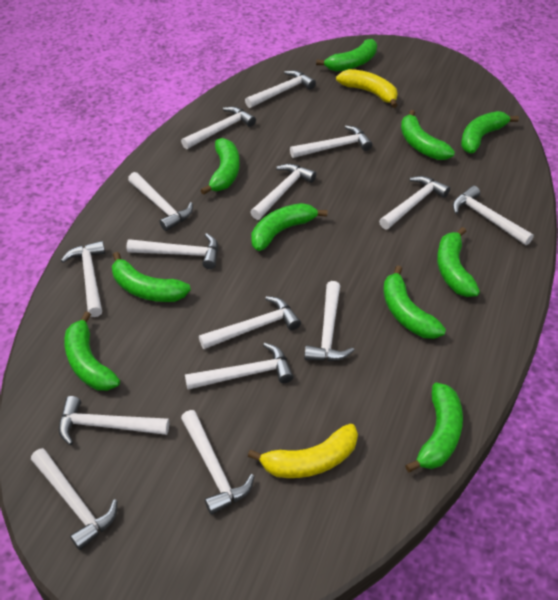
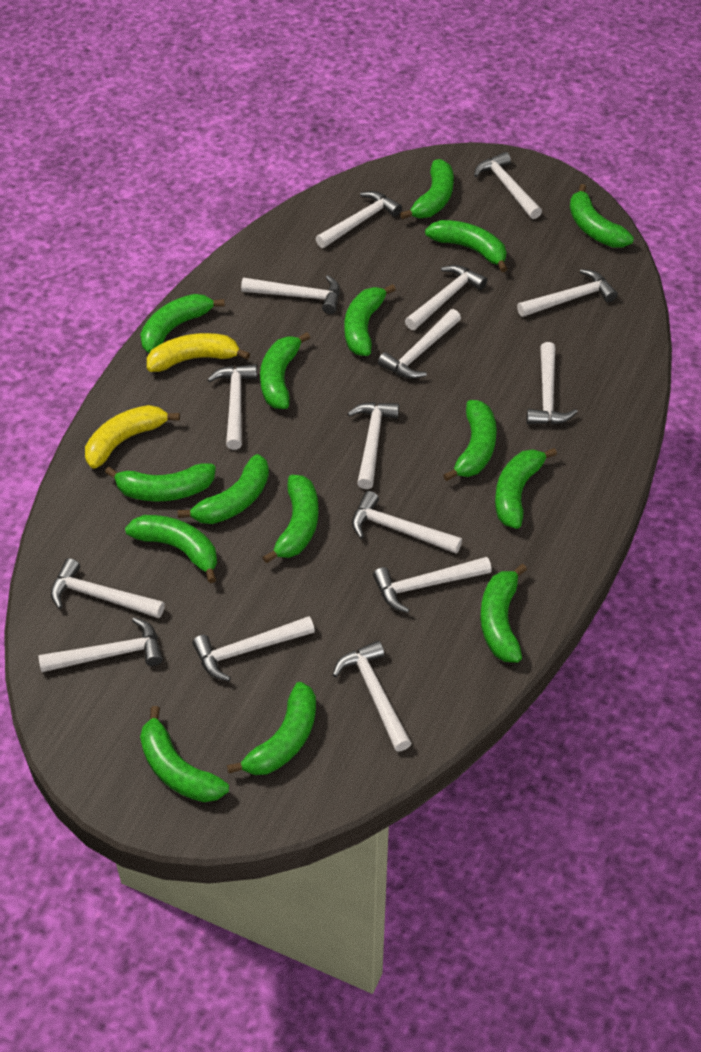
green banana: [64,311,120,391] [112,252,191,302] [201,138,239,195] [251,203,328,251] [316,39,377,72] [383,265,446,339] [401,110,455,160] [405,383,463,472] [437,227,480,297] [461,111,519,153] = 10 -> [105,463,216,502] [125,515,217,583] [140,294,225,353] [140,706,229,802] [178,454,269,524] [227,682,316,775] [260,332,311,409] [262,475,319,564] [345,284,396,356] [400,159,454,220] [425,220,507,272] [443,400,497,481] [480,564,527,663] [495,448,557,529] [570,184,634,248] = 15

